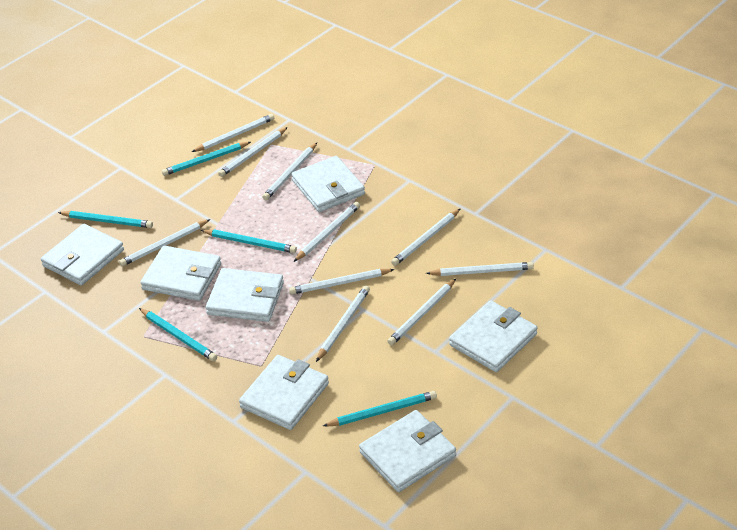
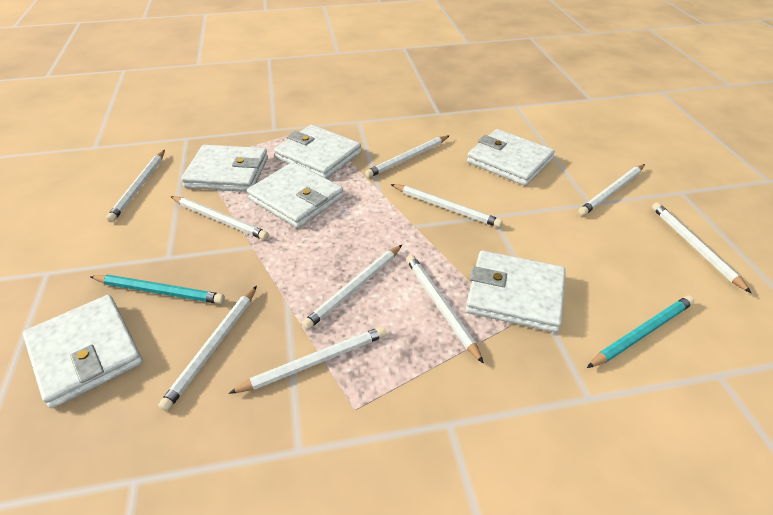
turquoise pencil: [58,211,153,228] [139,308,217,361] [162,142,251,176] [201,229,297,253] [323,391,437,426] = 5 -> [90,275,225,304] [587,296,695,368] = 2
white wallet: [41,224,124,286] [140,246,221,301] [206,268,284,322] [239,355,329,430] [291,156,365,212] [359,410,456,492] [449,300,538,372] = 7 -> [23,295,143,408] [181,145,268,192] [247,162,344,228] [274,125,361,179] [466,250,566,333] [467,129,555,186] = 6

